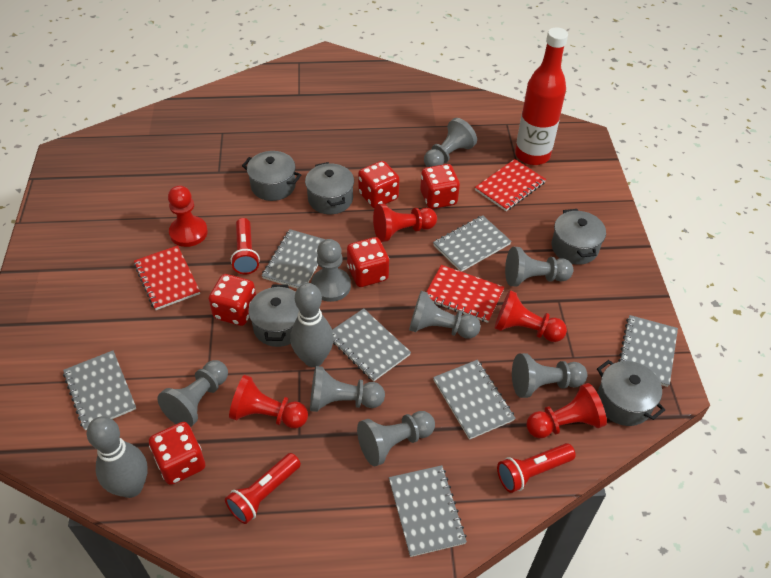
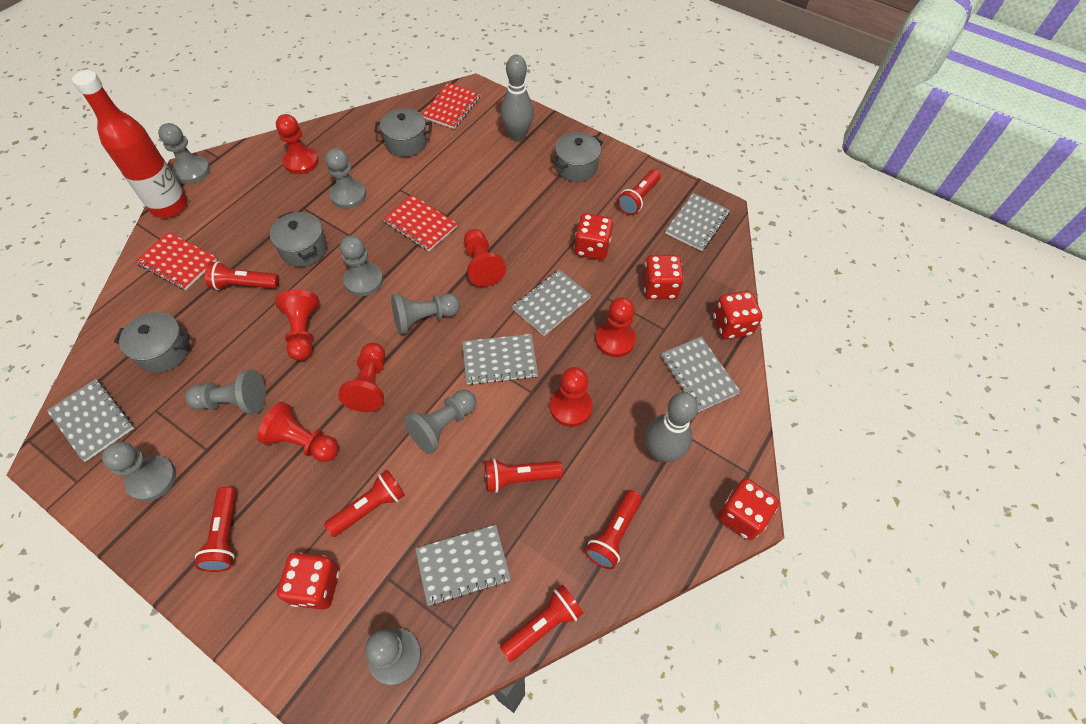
grey notebook: [63,350,136,430] [262,229,326,289] [332,308,411,382] [389,465,467,557] [433,215,512,272] [433,360,515,440] [618,315,678,387] = 7 -> [47,379,134,462] [415,525,511,606] [462,334,538,385] [512,270,591,336] [661,336,741,412] [665,193,730,251] = 6
grey pot: [242,151,301,201] [249,284,299,347] [305,162,354,214] [552,209,606,265] [597,360,665,426] = 5 -> [114,312,190,373] [270,211,327,267] [374,108,432,157] [552,132,603,182] = 4
red flashlight: [225,453,301,524] [231,218,260,274] [497,443,576,493] = 3 -> [195,487,236,572] [205,261,279,290] [324,470,405,537] [485,459,563,493] [500,585,583,662] [585,490,642,570] [617,169,661,215] = 7
red pawn: [168,185,208,247] [229,375,308,428] [373,204,437,242] [495,290,567,342] [526,383,607,438] = 5 -> [257,402,338,462] [276,114,319,174] [276,290,319,361] [338,343,385,412] [464,229,506,287] [550,367,593,427] [595,297,636,357] = 7

